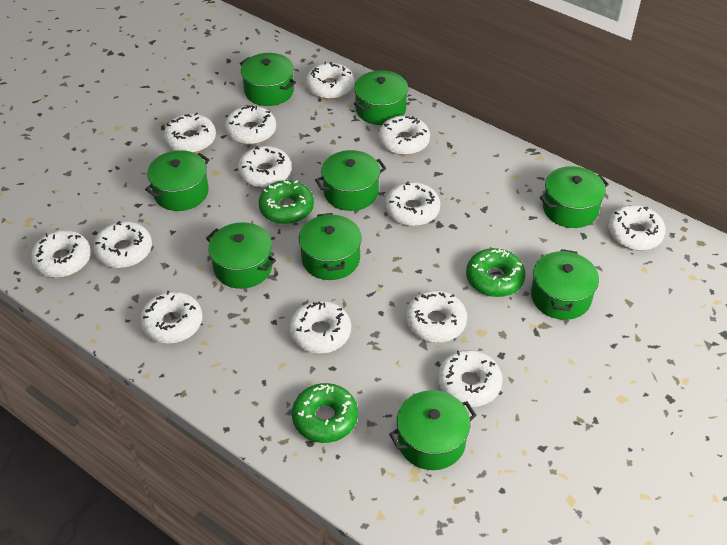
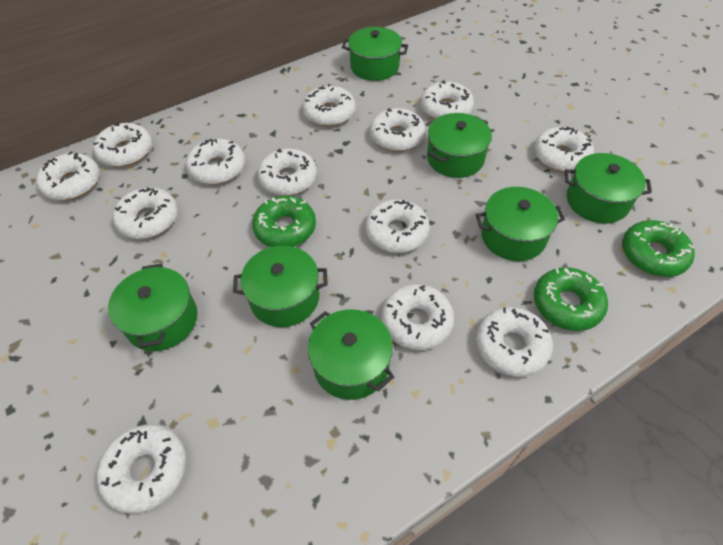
green pot: [145,150,209,211] [206,222,276,289] [240,53,296,106] [299,213,362,280] [315,150,386,211] [354,70,408,125] [389,390,477,470] [531,249,599,320] [540,166,609,228] = 9 -> [108,263,197,351] [233,246,328,327] [308,309,394,400] [342,27,408,81] [427,113,492,178] [476,187,565,261] [565,153,652,224] = 7

